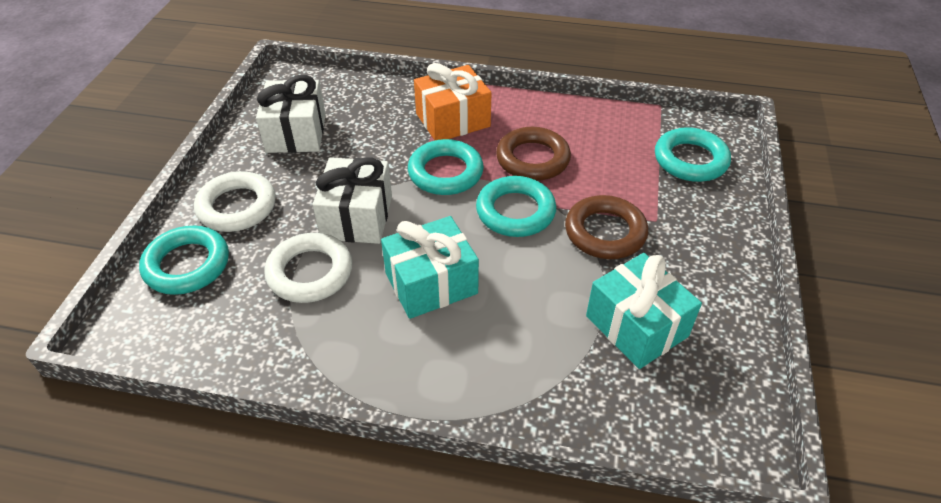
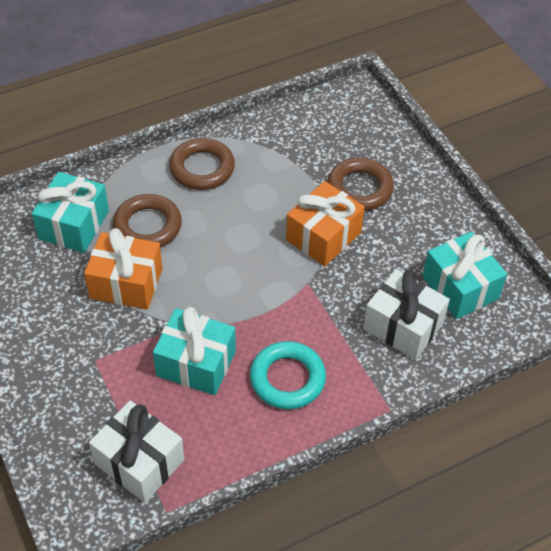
brown ring: [496,127,571,181] [565,195,648,259] = 2 -> [113,194,182,248] [169,138,235,190] [327,158,394,211] = 3
orange gift: [414,63,491,140] = 1 -> [84,228,163,310] [286,181,365,266] = 2
turquoise gift: [381,216,479,319] [586,253,702,369] = 2 -> [32,172,109,253] [153,307,236,395] [422,232,507,319] = 3
turquoise ring: [139,226,229,295] [408,139,484,195] [476,176,556,237] [655,127,731,182] = 4 -> [250,341,326,409] = 1
white ring: [194,171,276,232] [264,233,352,303] = 2 -> none = 0

